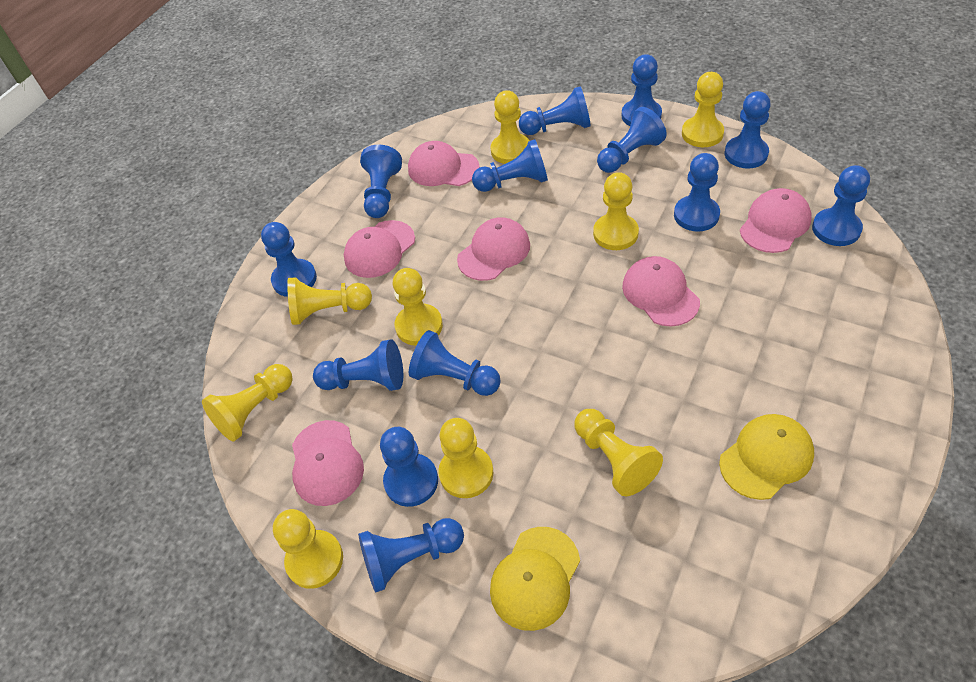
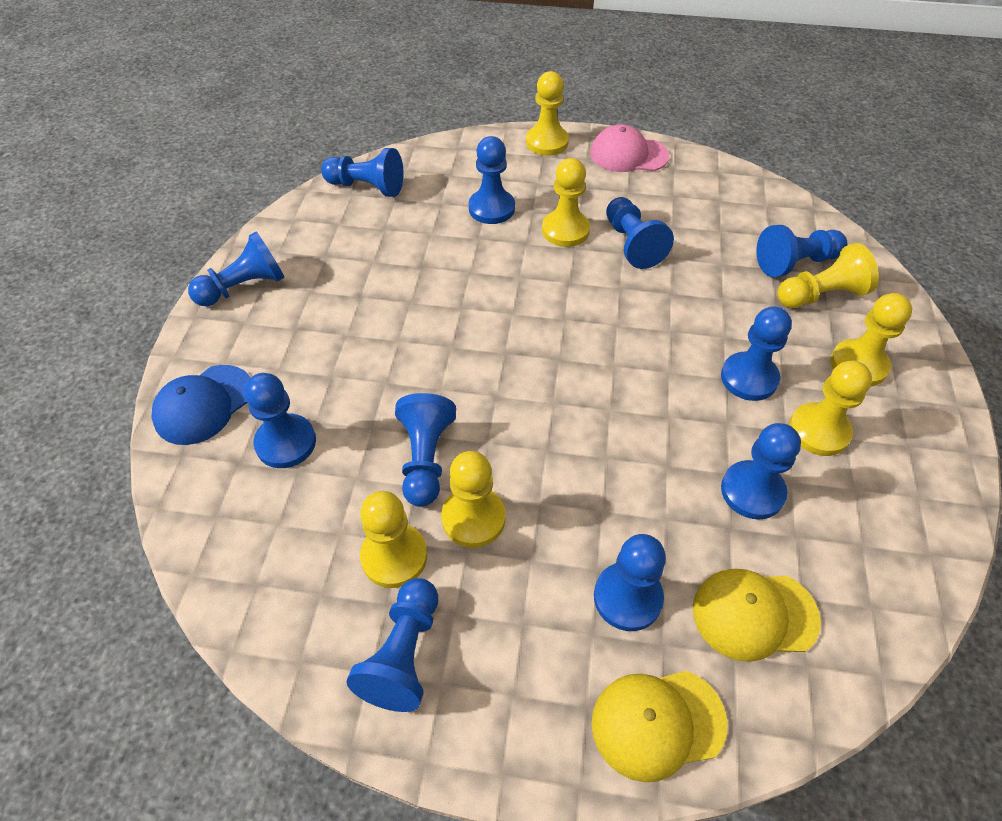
blue cap: none = 0 -> [151,365,251,445] = 1
blue pawn: [261,222,317,297] [313,339,403,391] [358,518,464,593] [360,144,402,218] [380,427,438,507] [409,330,501,396] [472,139,548,192] [519,86,591,135] [597,107,667,173] [621,54,662,126] [674,153,720,232] [725,91,771,168] [812,165,870,246] = 13 -> [188,231,285,306] [244,373,316,468] [321,148,404,197] [347,578,438,712] [395,393,456,507] [468,136,515,224] [594,534,666,631] [606,197,674,269] [721,307,792,401] [721,423,801,520] [756,225,847,277] = 11
pink cap: [292,420,364,506] [344,220,415,278] [408,141,480,186] [457,217,530,281] [622,256,700,327] [740,188,812,253] = 6 -> [590,124,669,172] = 1
yellow pawn: [202,364,293,441] [273,509,343,589] [287,277,372,325] [393,268,443,346] [438,418,494,498] [490,90,530,164] [574,409,663,496] [593,172,639,250] [682,72,724,147] = 9 -> [360,491,427,588] [441,451,506,548] [526,71,569,156] [542,158,590,247] [777,243,879,308] [789,361,872,456] [830,293,912,386] = 7

